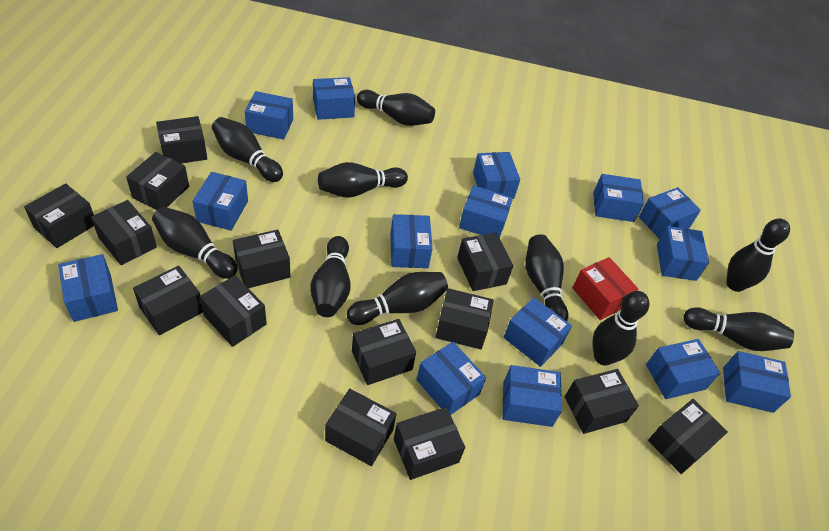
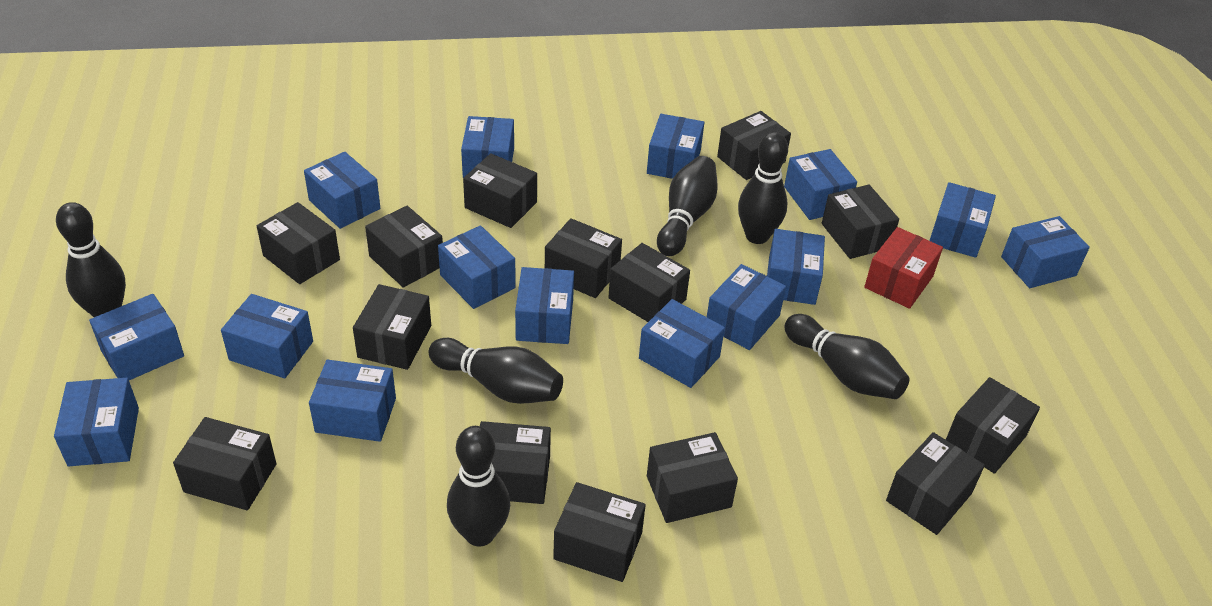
black bowling pin: [152,207,238,279] [212,117,283,182] [310,236,351,317] [318,162,408,198] [347,272,448,325] [357,90,435,126] [525,234,568,321] [592,291,649,366] [683,307,794,351] [726,218,790,292] = 10 -> [56,202,126,317] [429,338,563,404] [447,426,510,547] [657,156,718,256] [738,132,788,244] [785,314,910,399] = 6

